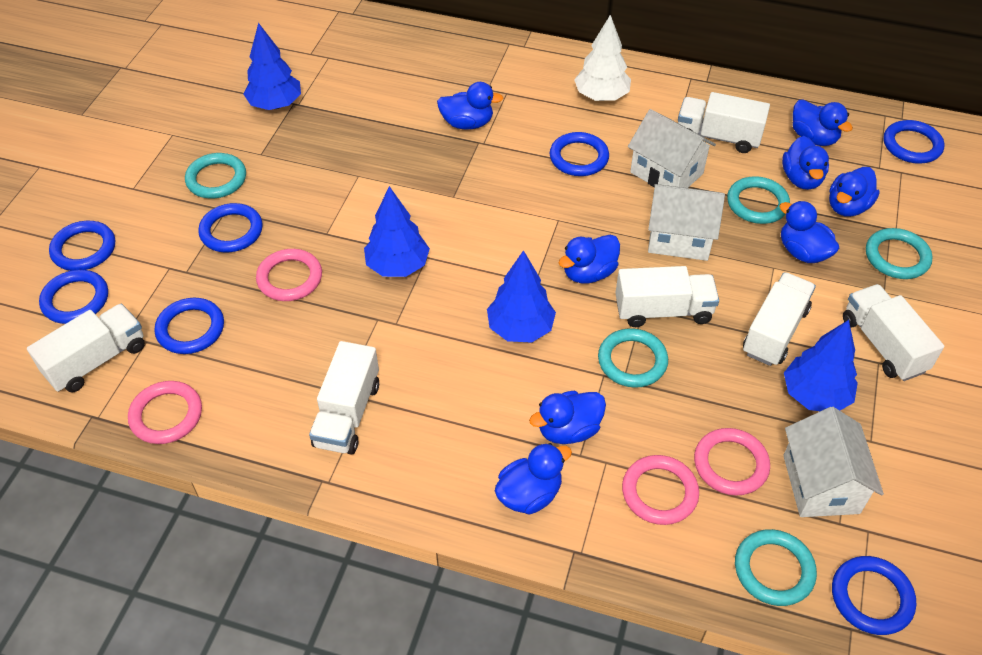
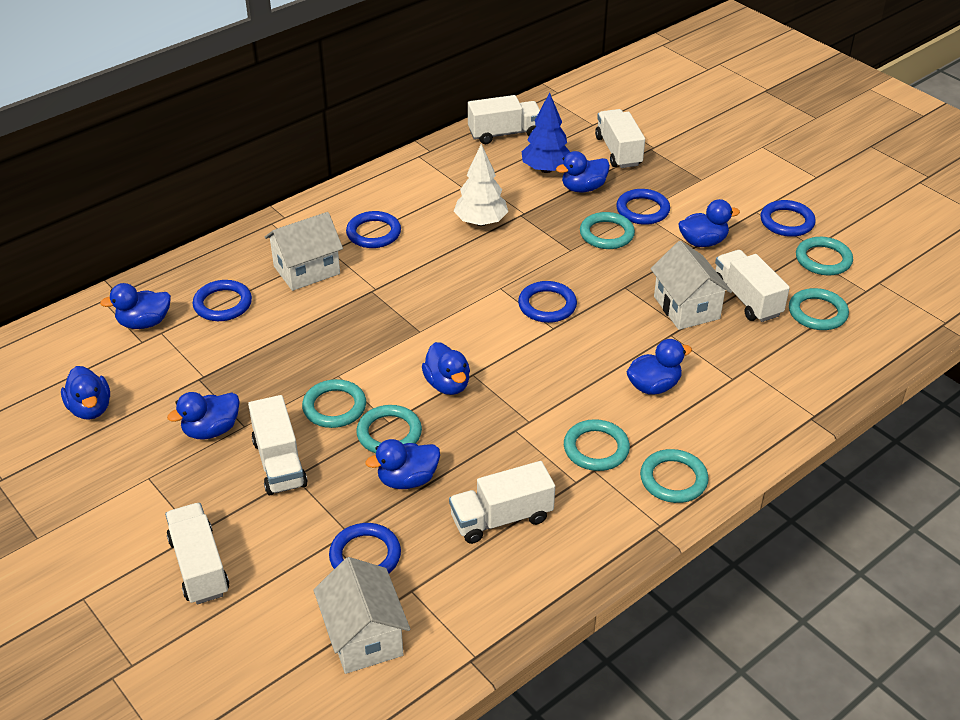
blue ring: [39,270,108,324] [49,221,115,271] [155,298,224,354] [198,203,263,253] [550,132,609,176] [832,556,916,635] [883,120,944,164] = 7 -> [193,280,252,321] [329,523,401,573] [346,211,401,248] [518,281,577,323] [616,189,670,225] [761,200,816,237] = 6
blue tree: [244,23,301,110] [364,186,430,277] [487,250,556,343] [784,320,858,411] = 4 -> [522,92,570,173] = 1
pink ring: [128,381,202,444] [256,249,322,301] [622,455,699,525] [694,428,770,496] = 4 -> none = 0
turquoise ring: [185,153,246,198] [598,328,668,388] [727,176,790,224] [735,529,817,606] [866,228,933,279] = 5 -> [302,379,366,428] [356,405,422,453] [564,419,630,471] [580,212,635,249] [640,449,709,503] [789,288,849,330] [796,237,853,275] = 7

